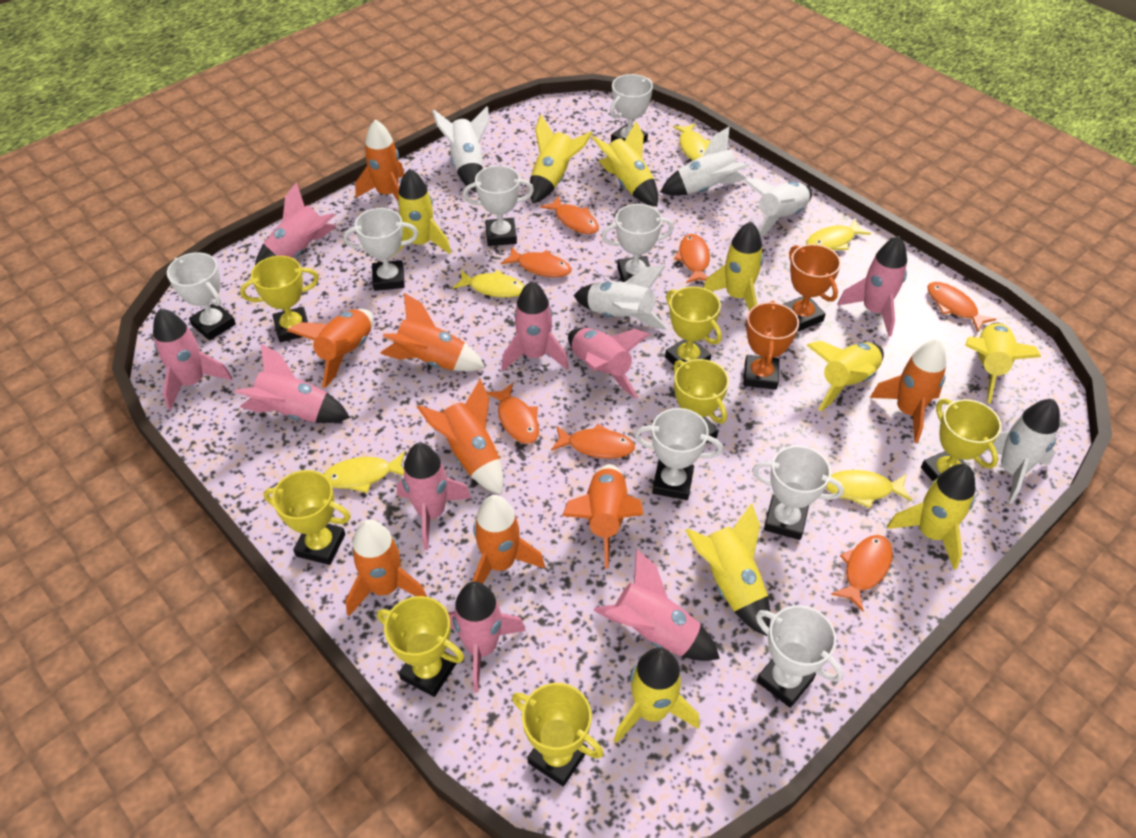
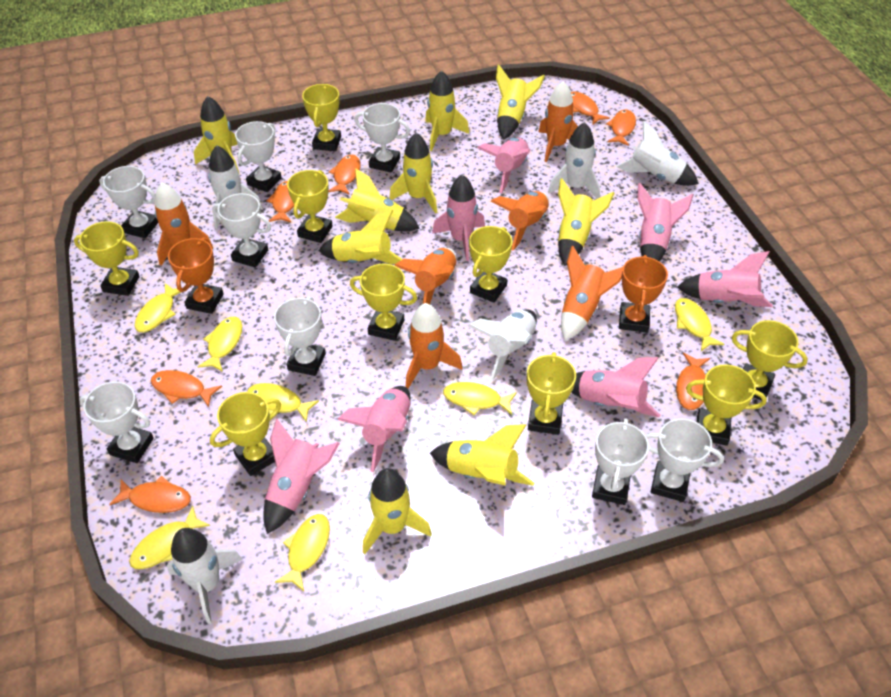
orange rocket: [287,309,374,388] [345,520,427,616] [355,119,404,201] [380,293,485,371] [417,379,504,495] [472,495,545,584] [562,464,644,569] [870,338,947,443] = 8 -> [155,183,213,266] [394,248,456,304] [406,303,462,389] [491,191,549,251] [539,81,578,162] [561,246,623,341] = 6
pink rocket: [153,308,232,410] [235,344,350,423] [255,182,336,265] [397,443,471,550] [448,582,526,692] [501,281,569,371] [568,328,650,399] [593,549,720,661] [838,236,907,337] = 9 -> [263,419,340,534] [337,386,410,472] [432,175,485,261] [477,138,531,193] [571,357,660,417] [637,183,693,262] [677,251,773,307] = 7
yellow fish: [323,452,405,493] [452,270,525,298] [673,123,711,160] [806,219,871,250] [826,470,912,508] = 5 -> [129,506,210,569] [135,283,181,332] [198,317,242,372] [247,383,319,422] [275,514,330,591] [443,382,517,415] [675,298,724,351] = 7
yellow trophy: [240,256,319,342] [263,470,351,565] [377,596,464,697] [512,683,604,787] [665,286,722,366] [674,359,729,443] [921,399,1002,481] = 7 -> [74,221,140,296] [210,392,281,476] [287,170,333,243] [302,84,341,151] [350,264,417,341] [469,226,512,303] [527,352,576,435] [686,364,767,446] [732,320,808,400] = 9

